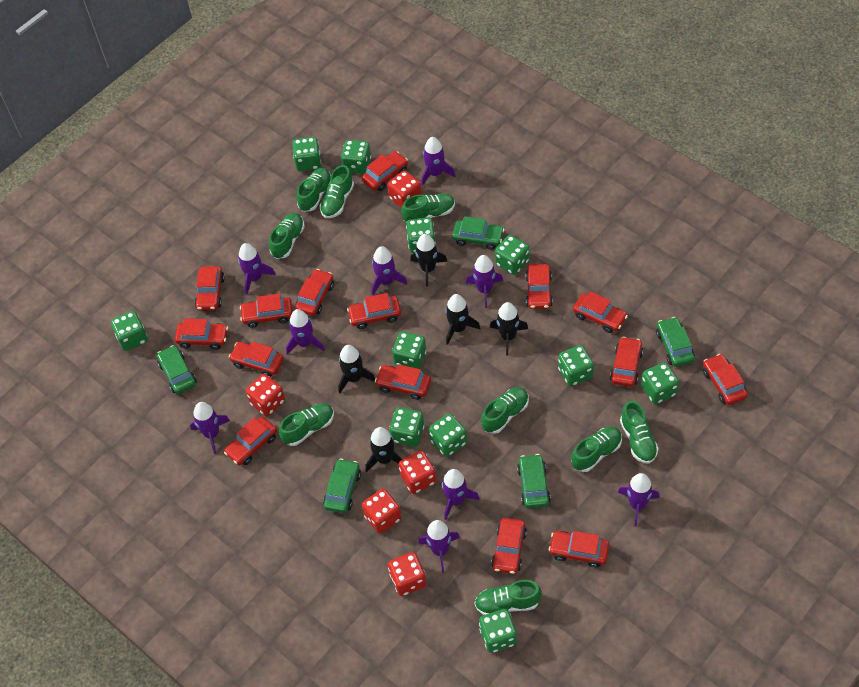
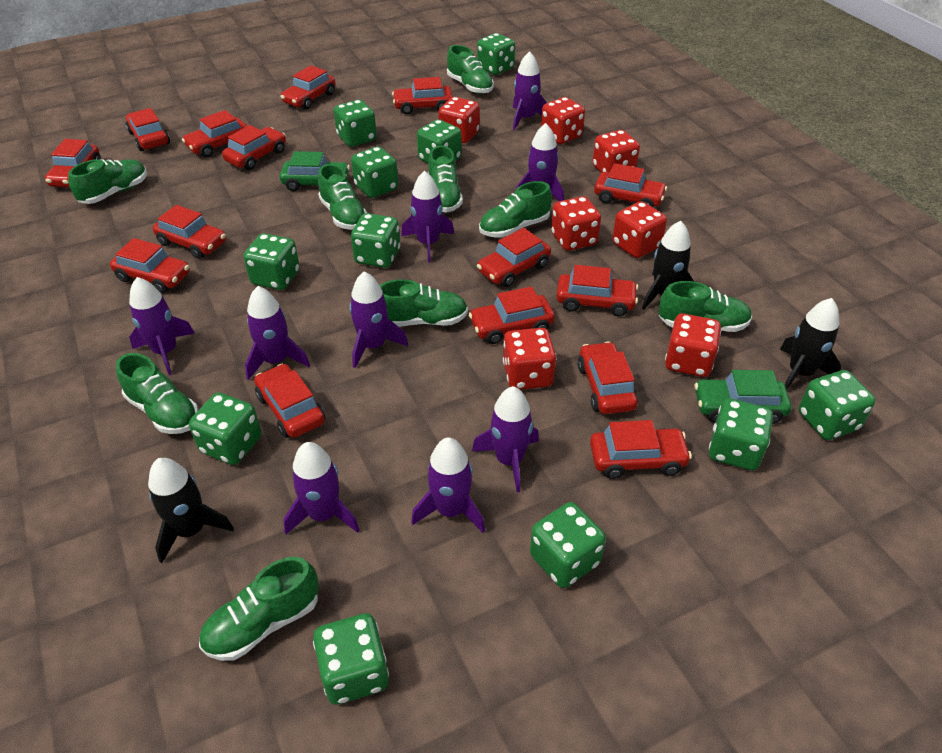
black rocket: [338,345,375,393] [365,427,402,472] [410,234,447,287] [445,294,480,345] [490,302,528,355] = 5 -> [148,458,234,563] [642,221,694,309] [780,298,841,390] = 3
green car: [157,345,197,394] [323,459,361,513] [452,216,505,250] [517,454,551,508] [656,317,695,367] = 5 -> [280,151,350,191] [695,370,791,424] = 2
red dice: [246,374,285,416] [362,489,402,533] [387,171,422,208] [388,552,426,596] [398,451,437,494] = 5 -> [438,97,480,143] [503,328,557,390] [541,97,585,144] [551,196,601,251] [592,130,640,173] [612,201,667,258] [665,313,721,377] = 7

